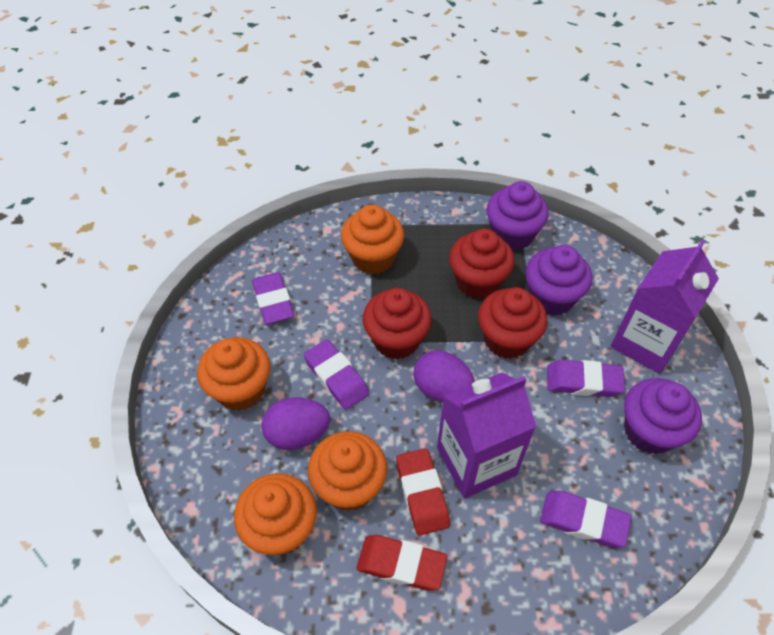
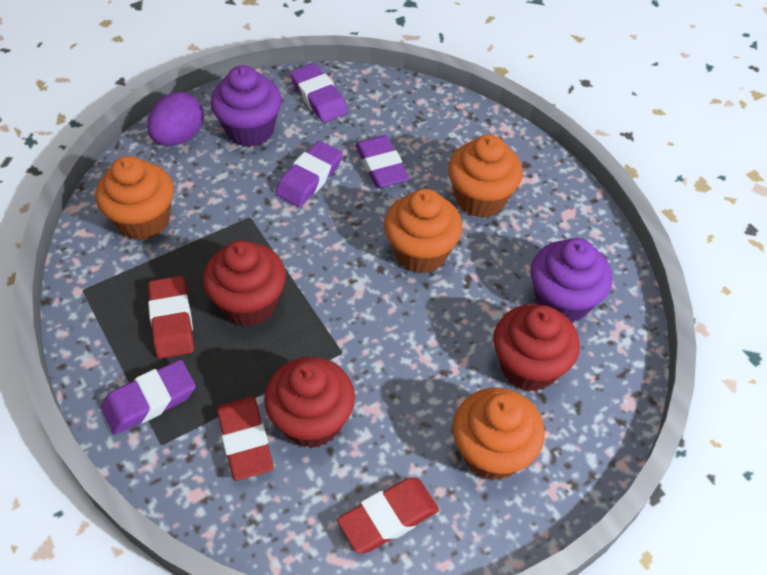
purple carton: [437,373,536,499] [611,239,719,374] = 2 -> none = 0
purple cupcake: [487,181,549,251] [525,245,592,316] [624,378,702,454] = 3 -> [211,65,282,147] [530,238,612,323] = 2
purple egg: [261,398,330,450] [413,350,475,402] = 2 -> [147,92,204,146] = 1
red eraser: [356,535,447,591] [396,448,450,536] = 2 -> [148,276,194,359] [217,397,274,481] [337,478,439,554] = 3

